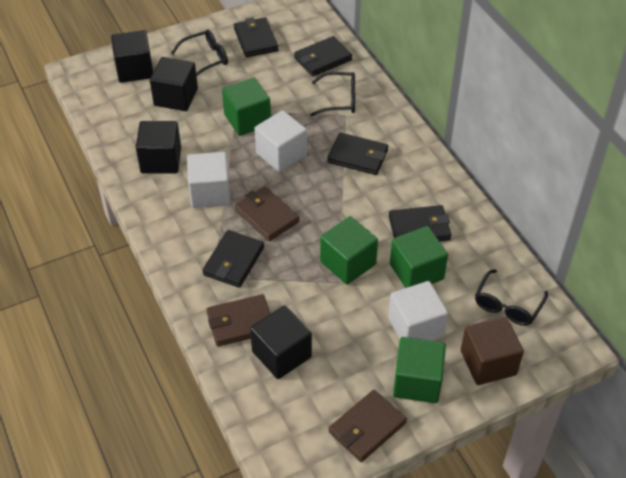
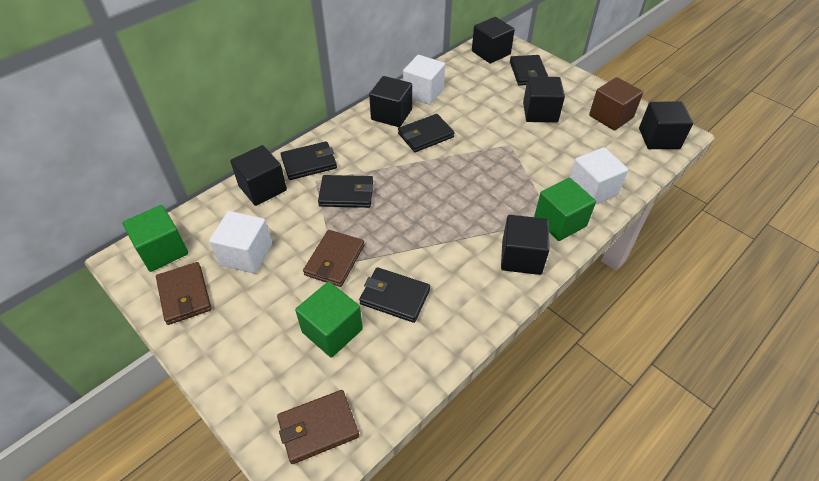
black cube: [111,30,153,83] [136,121,181,173] [150,57,198,111] [250,305,312,379] = 4 -> [230,145,287,206] [369,76,412,127] [472,17,515,63] [501,215,550,275] [523,76,565,123] [639,101,693,149] = 6
black glasses: [171,30,228,76] [310,72,355,116] [475,269,548,326] = 3 -> none = 0
green cube: [222,78,271,136] [320,216,378,285] [390,226,448,288] [393,337,446,403] = 4 -> [122,205,188,272] [295,282,363,358] [534,178,596,241] = 3

